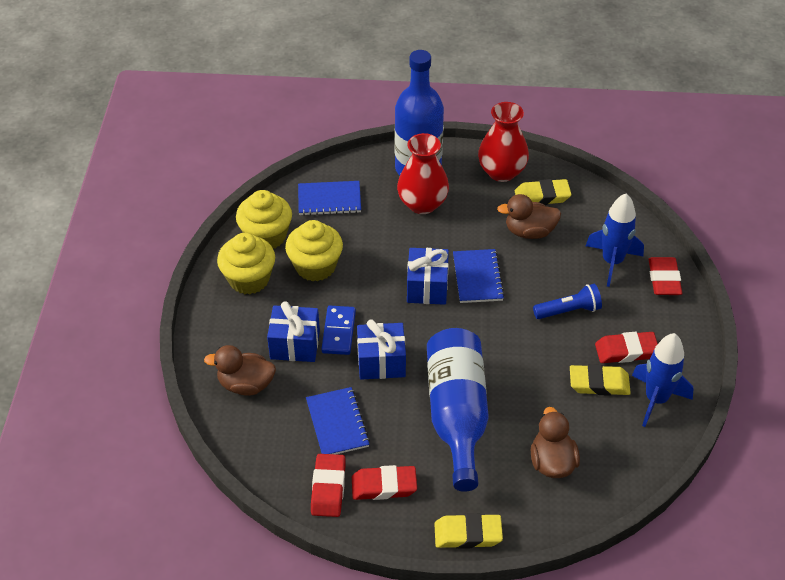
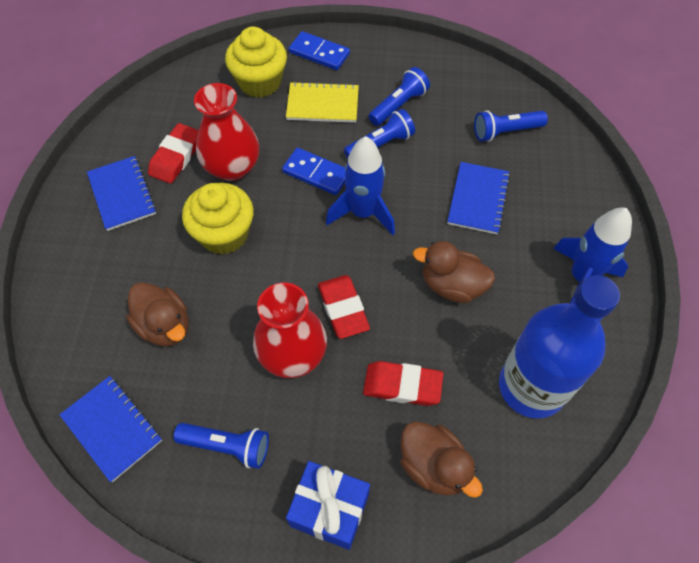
blue bottle: [394,50,444,175] [427,328,489,492] = 2 -> [499,275,620,419] = 1
blue domino: [321,306,356,355] = 1 -> [282,148,346,195] [289,31,350,70] = 2
blue flashlight: [533,284,602,319] = 1 -> [174,423,269,469] [344,109,415,158] [369,67,430,126] [474,110,548,142] = 4
blue gift: [267,301,320,362] [357,319,406,380] [407,248,449,305] = 3 -> [286,461,370,550] = 1
red eraser: [311,454,346,517] [352,465,417,500] [595,332,658,363] [649,257,682,295] = 4 -> [148,123,199,184] [318,275,370,339] [363,361,443,406] = 3
yellow cupcake: [217,233,275,294] [236,190,292,248] [285,220,343,281] = 3 -> [182,183,254,255] [225,27,287,98] = 2
yellow eraser: [434,513,503,549] [515,179,571,205] [570,364,631,396] = 3 -> none = 0
yellow notebook: none = 0 -> [286,81,359,123] = 1

